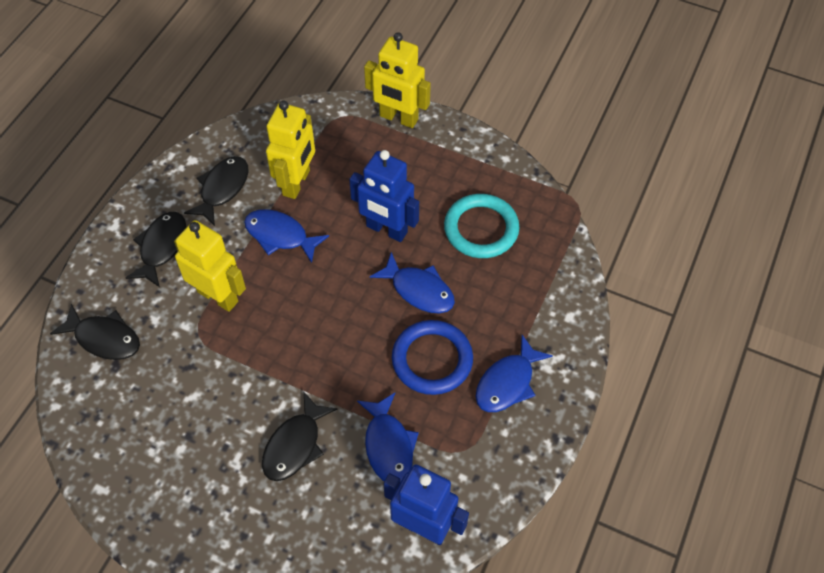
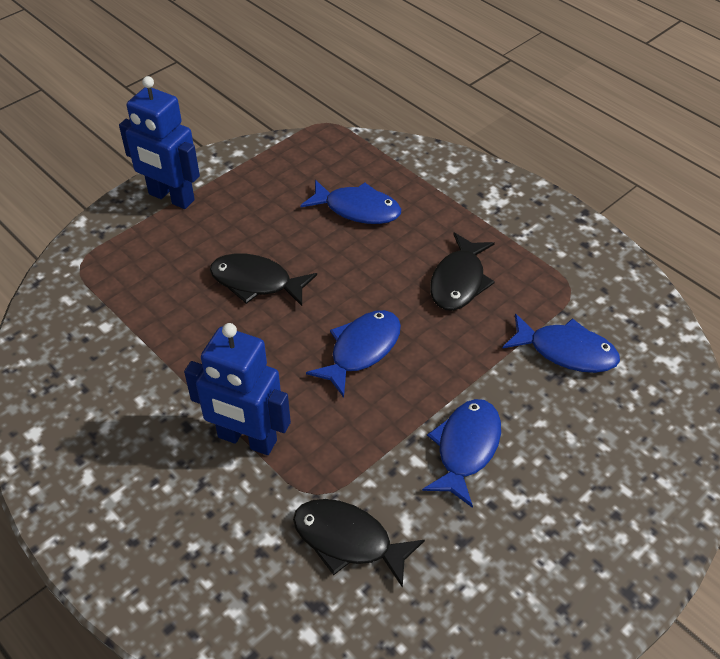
black fish: [50,304,140,360] [125,212,187,287] [184,156,248,226] [262,392,337,481] = 4 -> [210,253,317,306] [293,499,425,588] [430,233,495,311] = 3
blue ring: [392,320,473,395] = 1 -> none = 0
turquoise ring: [444,194,519,258] = 1 -> none = 0
yellow robot: [174,220,246,312] [266,101,315,199] [364,32,431,128] = 3 -> none = 0

